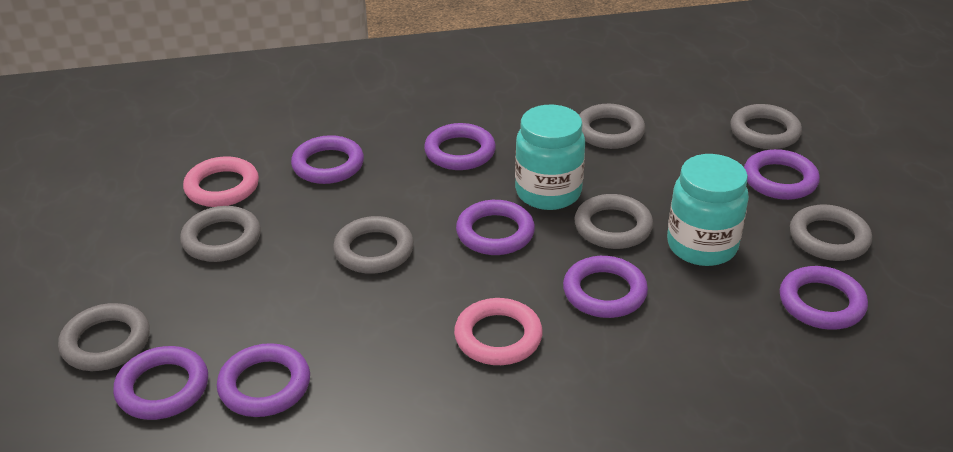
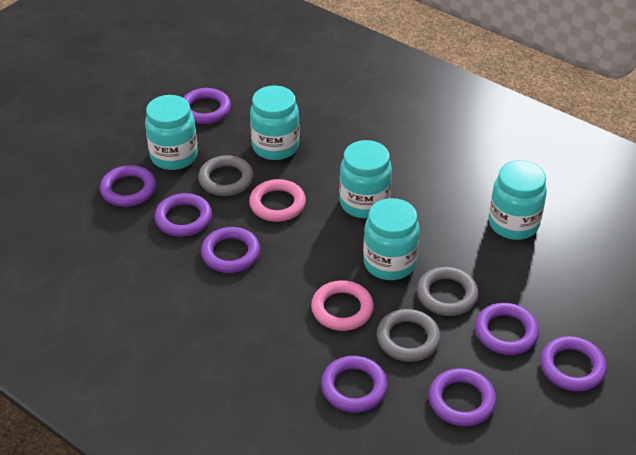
grey ring: [58,303,150,371] [180,206,261,262] [333,216,414,274] [574,194,653,249] [579,104,645,149] [730,104,802,149] [790,204,872,261] = 7 -> [198,155,254,196] [377,309,441,362] [417,267,479,316] = 3
turquoise jar: [515,105,585,210] [667,154,749,266] = 2 -> [145,95,198,170] [250,85,300,160] [339,140,392,218] [363,198,420,280] [489,160,547,240] = 5

